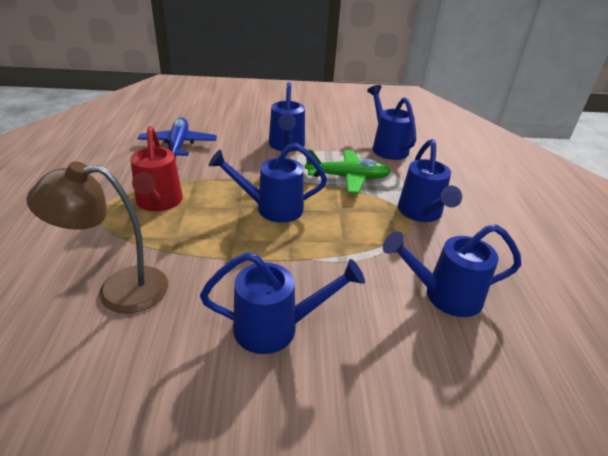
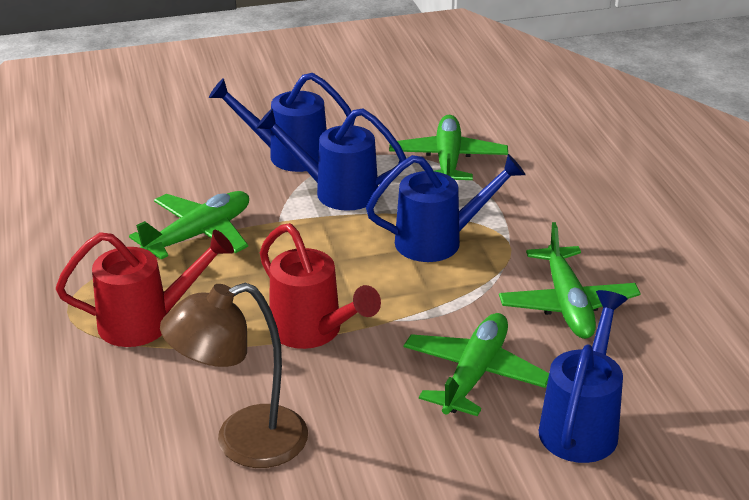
blue plane: [138,118,217,160] = 1 -> none = 0
blue watering can: [200,252,365,354] [209,143,327,223] [269,82,305,152] [367,85,416,160] [383,224,522,317] [398,139,462,222] = 6 -> [209,73,355,172] [256,108,406,211] [366,154,526,262] [538,290,628,463] = 4
green plane: [305,149,392,194] = 1 -> [129,191,249,260] [389,115,508,180] [404,313,549,416] [499,222,641,339] = 4
red watering can: [130,126,183,211] = 1 -> [56,230,234,347] [260,223,381,349] = 2

